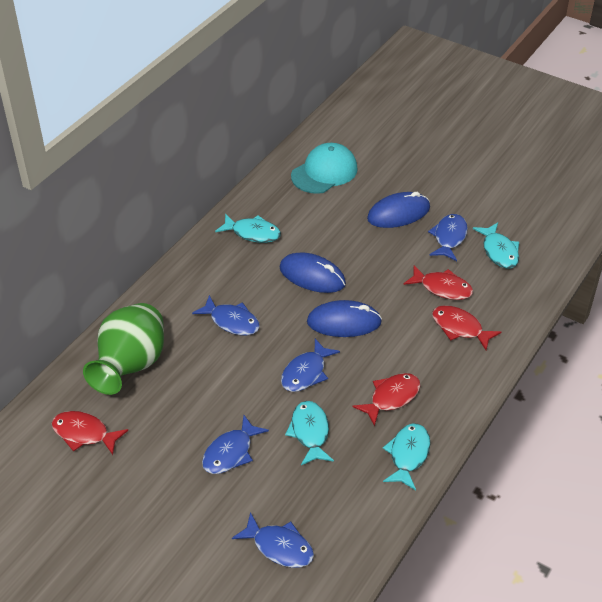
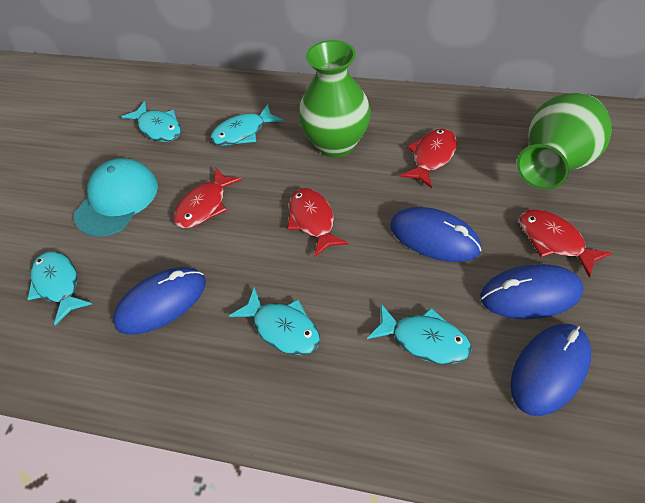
blue fish: [192,295,260,335] [202,415,269,474] [232,512,314,568] [281,339,340,392] [428,214,468,261] = 5 -> none = 0
blue mouse: [279,252,346,293] [307,300,382,337] [367,192,430,228] = 3 -> [113,267,206,335] [390,207,482,262] [480,264,584,319] [510,324,591,416] = 4
green vase: [83,303,164,395] = 1 -> [298,40,371,157] [517,93,612,189] = 2
turquoise fish: [215,214,281,243] [285,401,334,465] [383,423,430,490] [473,222,519,269] = 4 -> [28,251,92,325] [122,101,181,142] [210,104,283,146] [229,287,320,355] [367,304,471,364] = 5

